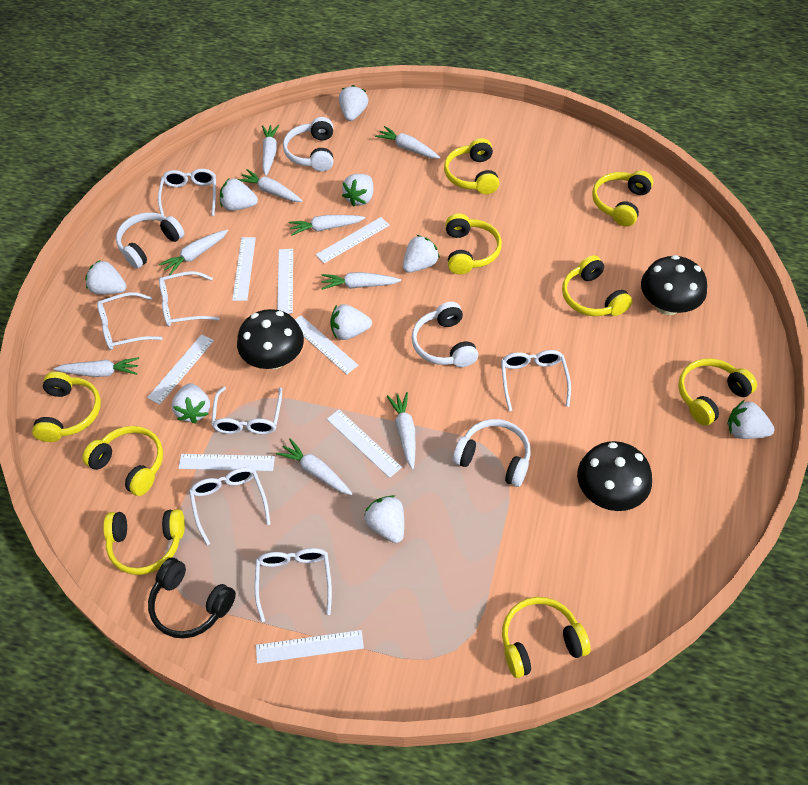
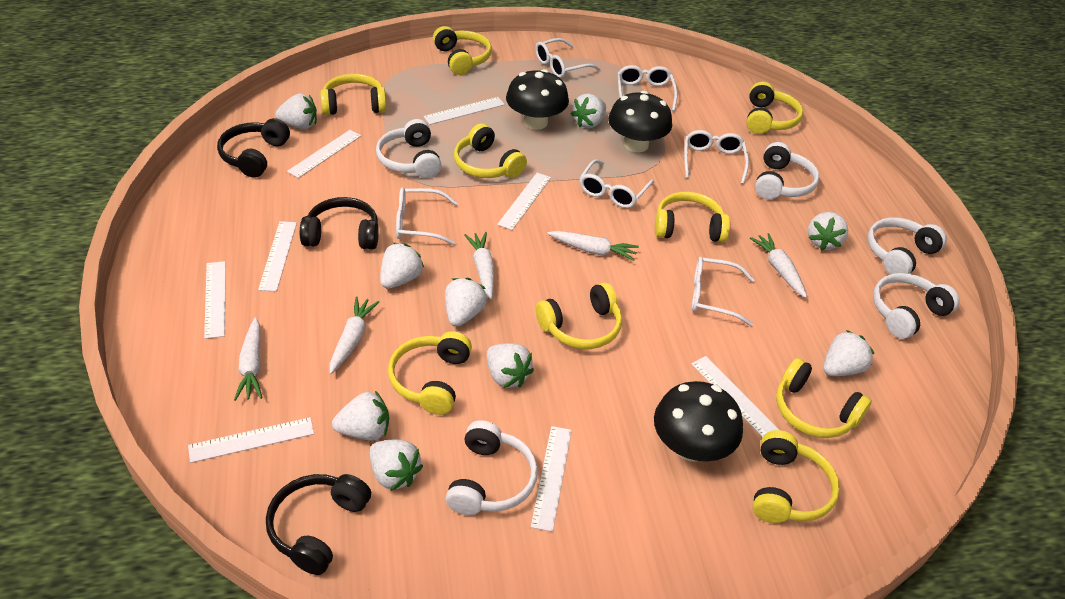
black headphones: [148,558,236,639] = 1 -> [217,118,290,178] [266,474,371,575] [300,197,379,250] = 3
white carrot: [54,357,139,377] [159,229,228,275] [238,169,302,202] [262,125,279,176] [276,438,352,495] [289,215,365,236] [321,272,401,290] [375,126,440,158] [387,392,415,469] = 9 -> [234,318,263,401] [330,297,379,374] [464,232,494,299] [547,231,639,261] [750,233,807,298] = 5
white glasses: [97,292,163,350] [158,169,216,216] [159,271,220,326] [189,467,270,545] [211,387,282,434] [255,548,332,622] [501,350,571,411] = 7 -> [396,187,458,245] [535,38,601,78] [579,159,654,208] [618,65,678,111] [684,130,749,184] [692,257,755,326] = 6
white headphones: [116,212,184,269] [283,117,333,172] [411,302,478,367] [453,419,531,487] = 4 -> [376,119,442,178] [446,420,538,515] [755,142,819,199] [867,217,947,275] [873,273,960,339] = 5

